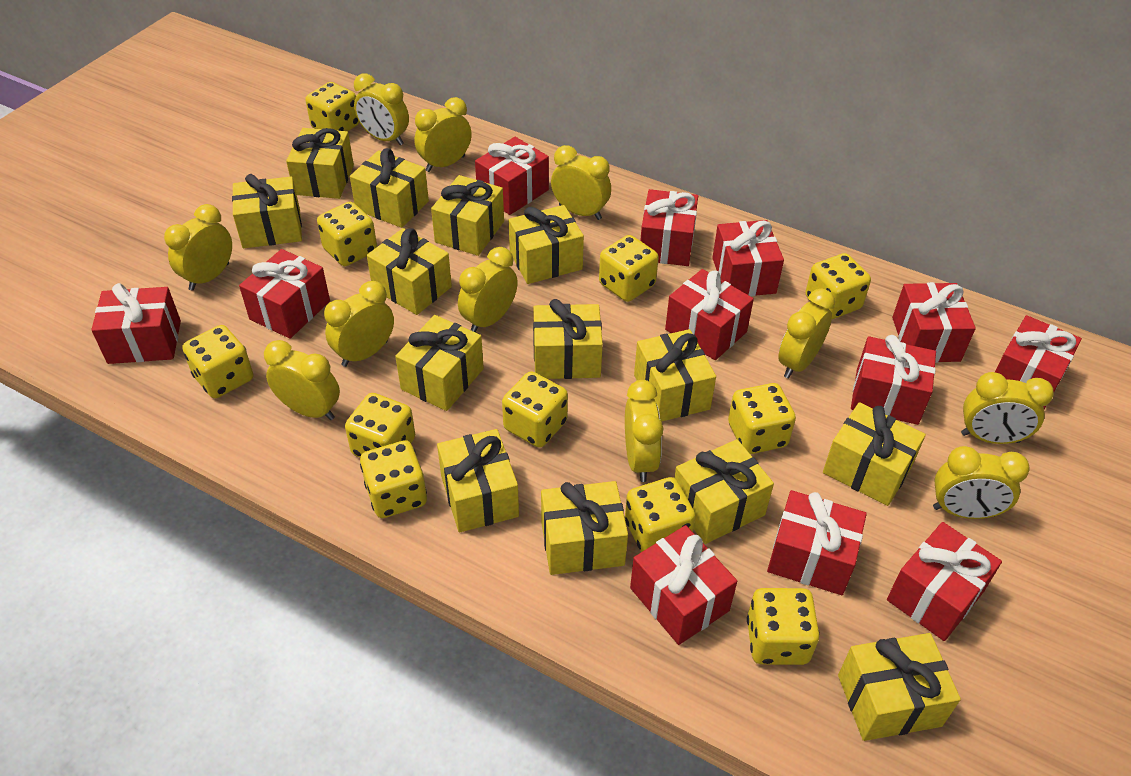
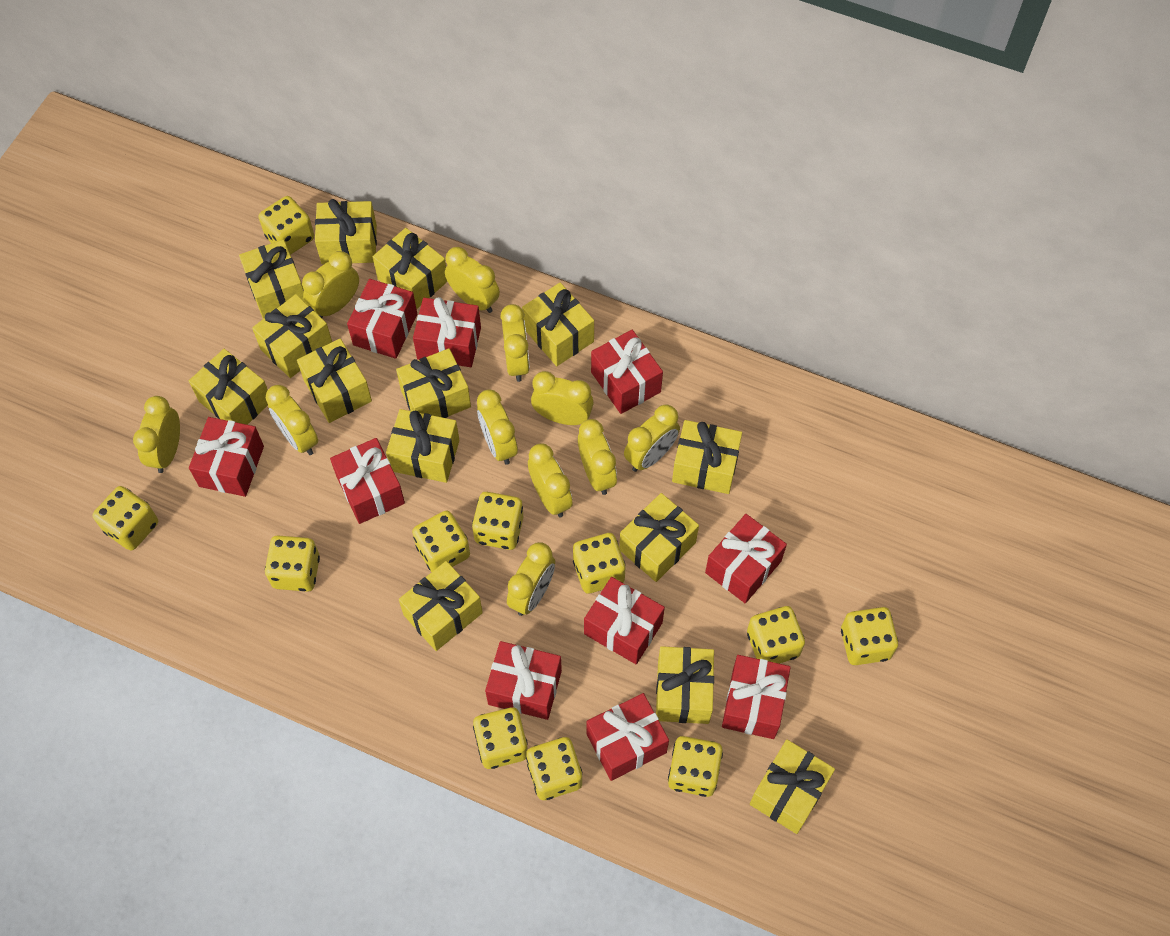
red gift: [91,283,181,364] [239,249,330,339] [475,137,549,215] [630,525,737,645] [640,189,698,266] [665,269,754,360] [712,220,784,296] [767,490,867,595] [851,335,936,425] [887,522,1002,641] [892,282,976,363] [995,315,1082,409] = 12 -> [189,417,264,497] [330,438,405,524] [347,279,417,359] [413,297,481,367] [485,641,562,720] [584,577,665,664] [587,693,669,781] [591,330,663,414] [705,514,787,603] [722,655,791,739] = 10

